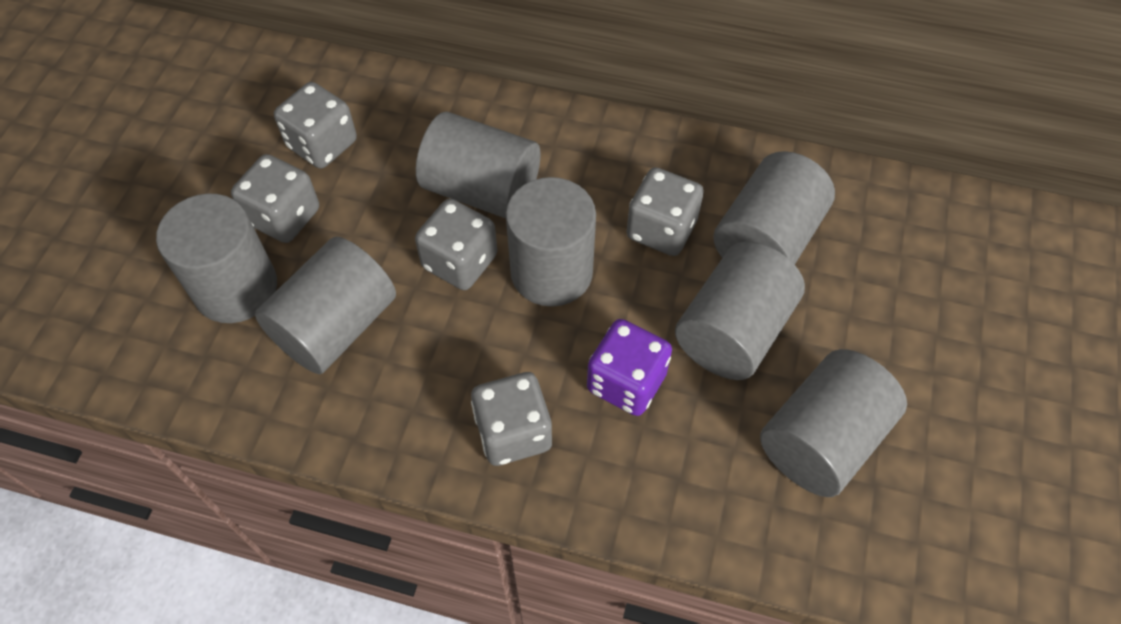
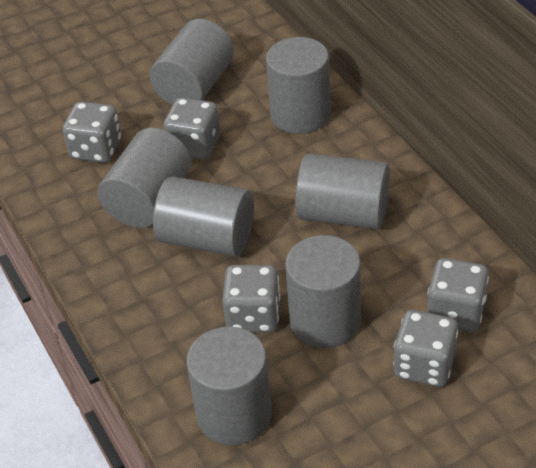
purple dice: [587,319,672,416] = 1 -> none = 0

